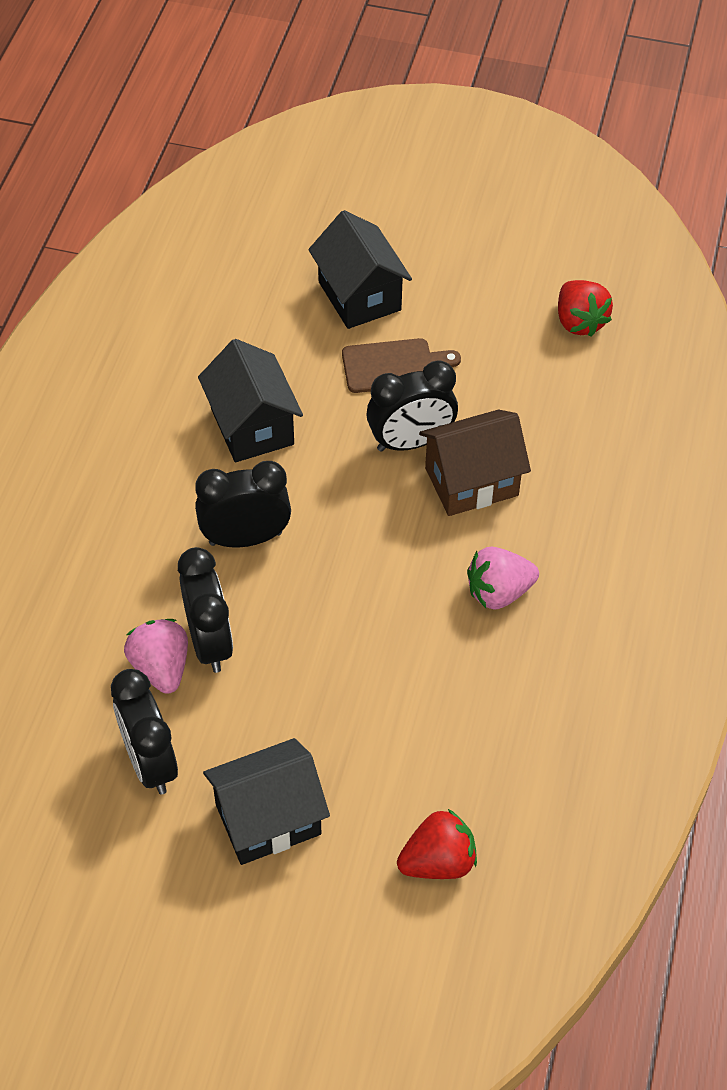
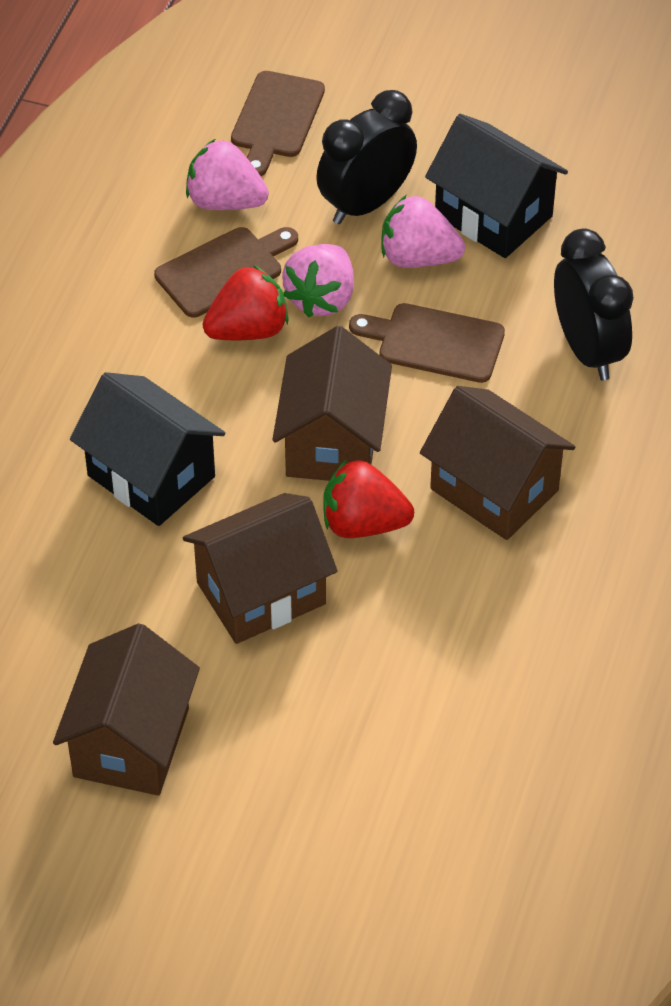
black clock: [111,669,178,795] [178,547,233,673] [195,461,291,547] [366,361,458,452] = 4 -> [316,90,417,224] [554,228,634,380] = 2
black house: [198,339,303,462] [203,738,330,865] [308,210,412,329] = 3 -> [70,372,225,526] [425,114,568,258] = 2
brown cutting board: [342,338,461,393] = 1 -> [154,227,298,318] [231,71,325,176] [349,303,505,383] = 3
brown house: [419,410,531,516] = 1 -> [53,623,200,795] [183,493,338,644] [272,326,392,481] [420,386,575,540] = 4
pink strawberry: [124,619,188,694] [467,547,539,610] = 2 -> [186,139,269,210] [282,244,354,317] [381,195,465,267] = 3

